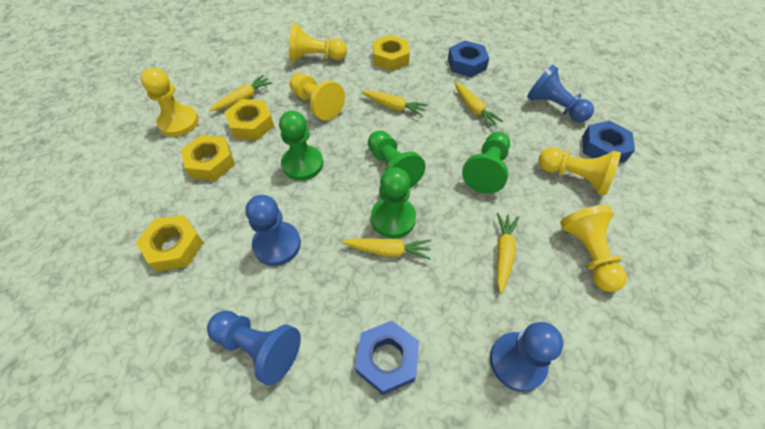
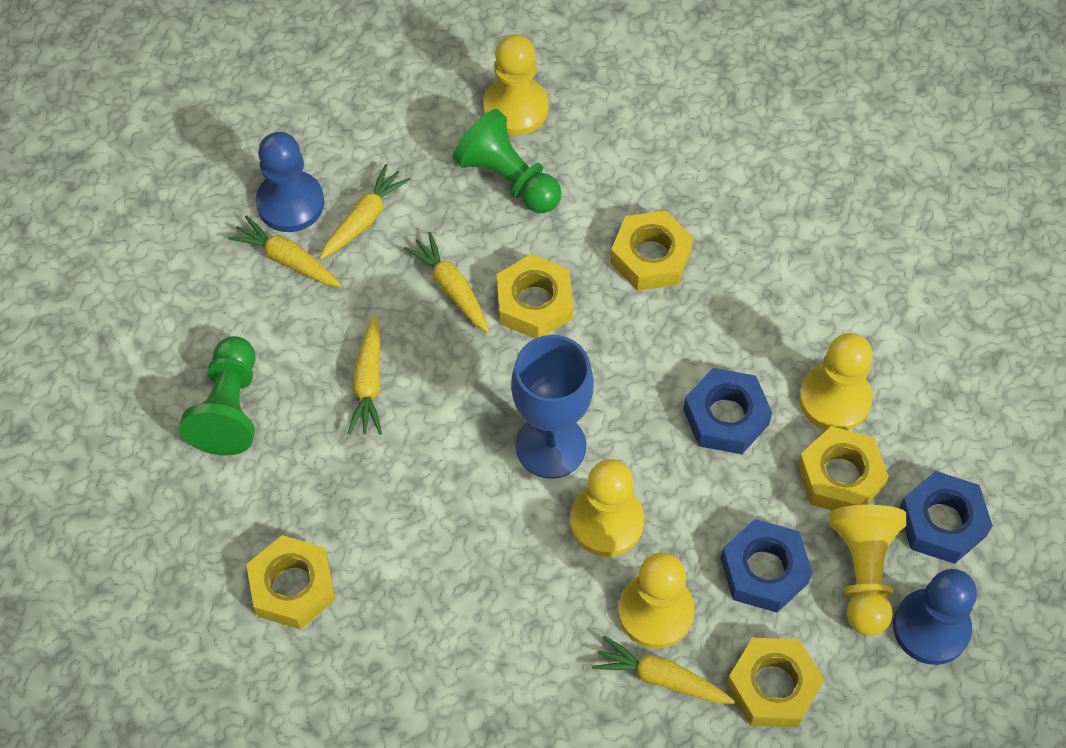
blue goblet: none = 0 -> [511,335,594,479] = 1
blue pawn: [207,311,301,386] [246,195,301,266] [490,322,564,392] [527,65,594,122] = 4 -> [256,132,324,232] [893,569,977,665] = 2
green pawn: [279,111,323,181] [368,130,425,188] [371,167,416,238] [462,132,510,194] = 4 -> [179,336,255,456] [453,109,562,213] = 2
yellow nut: [136,215,204,271] [181,135,235,181] [224,99,274,140] [373,35,410,71] = 4 -> [246,535,336,630] [497,254,573,339] [610,211,693,291] [726,638,824,727] [797,426,889,510] = 5

